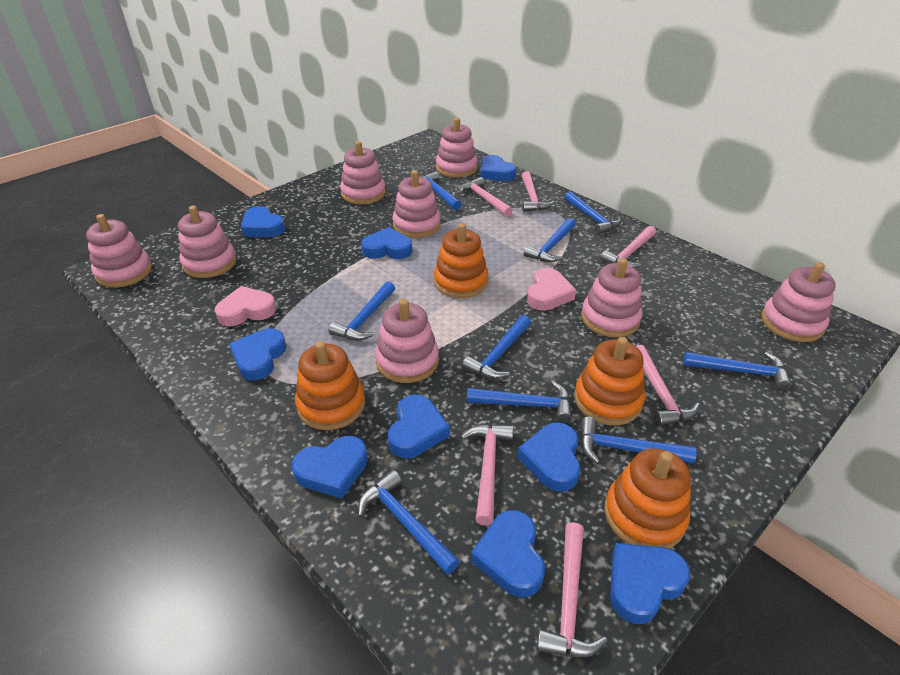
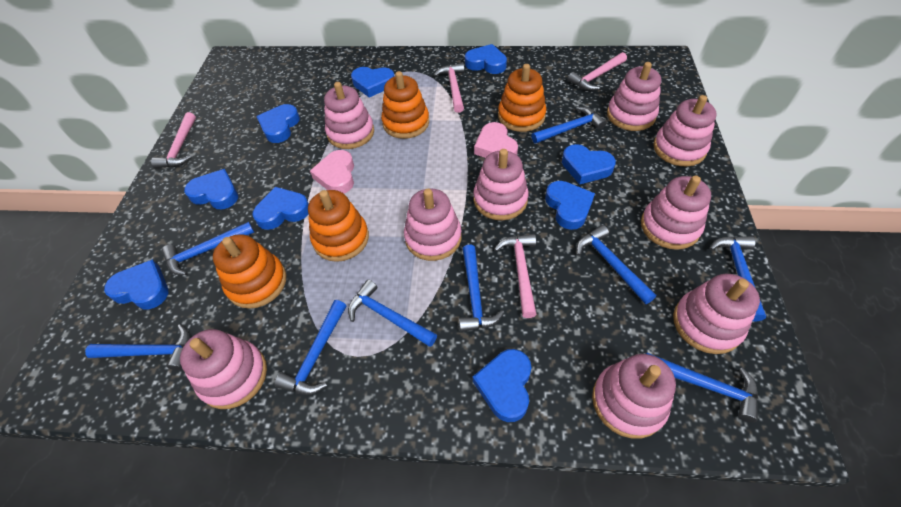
pink hammer: [459,177,513,216] [461,424,513,526] [522,171,554,212] [537,522,608,657] [600,226,656,268] [636,345,700,426] = 6 -> [151,112,196,168] [434,63,464,113] [494,234,537,318] [568,52,627,90] = 4
pink stacking toy: [86,214,152,288] [178,205,236,278] [340,141,386,204] [375,299,439,383] [392,170,441,238] [436,118,478,178] [581,258,643,337] [761,262,836,342] = 8 -> [180,329,267,409] [324,82,374,149] [404,188,462,261] [473,149,529,220] [592,354,676,439] [607,62,661,131] [641,175,711,250] [653,95,717,166] [673,274,760,354] = 9

